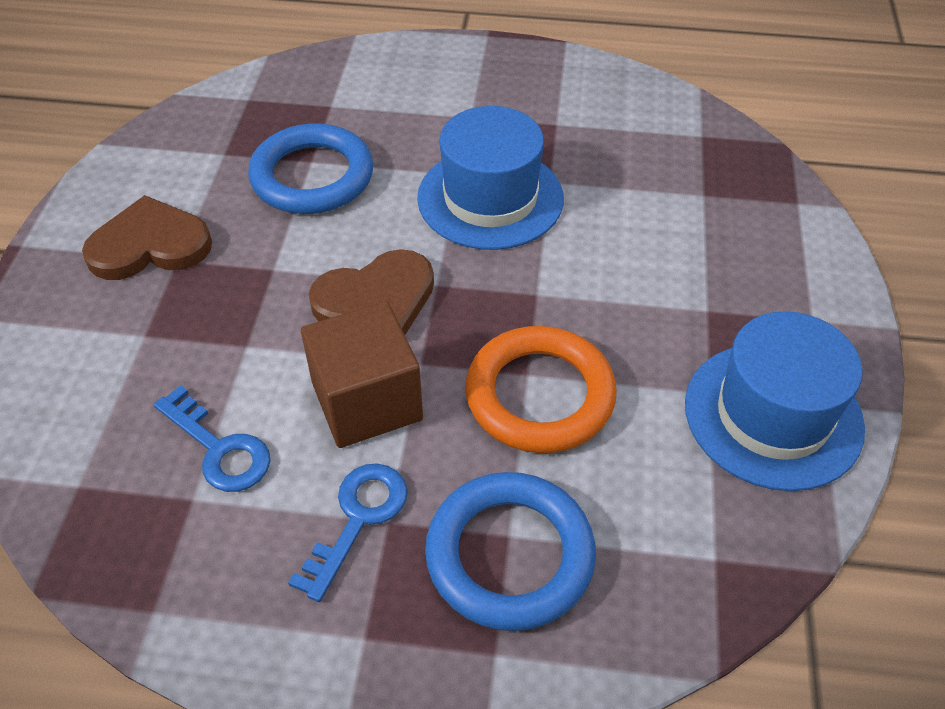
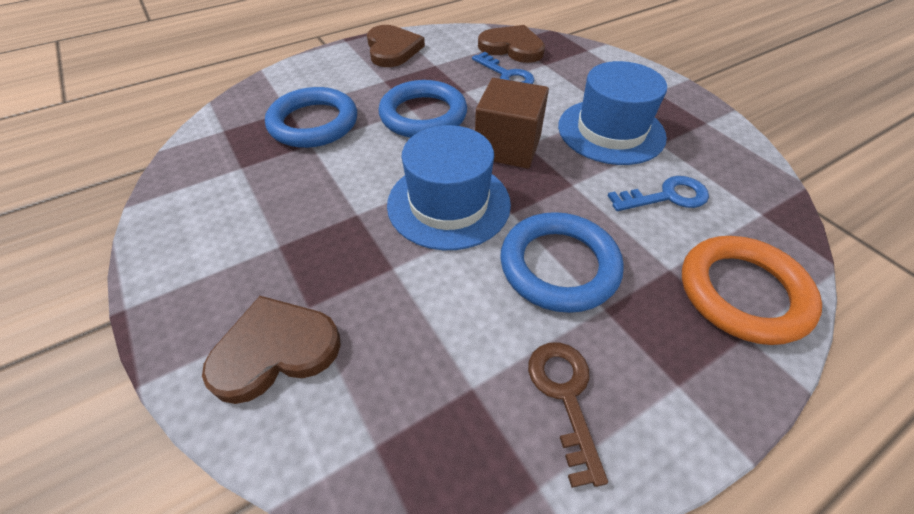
blue ring: [248,123,373,214] [425,472,596,631] = 2 -> [265,87,357,148] [379,80,467,138] [500,212,624,313] = 3
brown heart: [82,195,212,280] [309,249,434,335] = 2 -> [202,296,341,404] [367,25,425,67] [478,25,545,63] = 3
brown key: none = 0 -> [528,342,608,488] = 1

